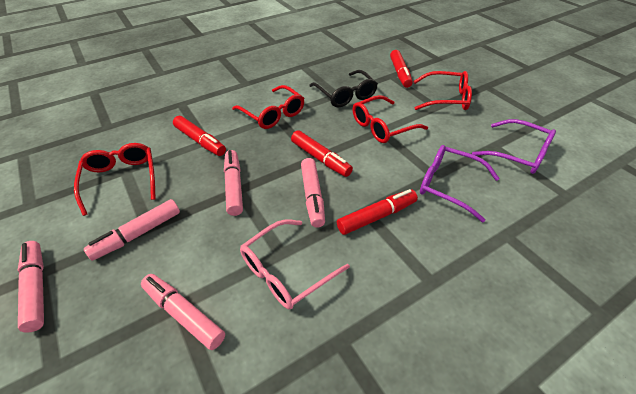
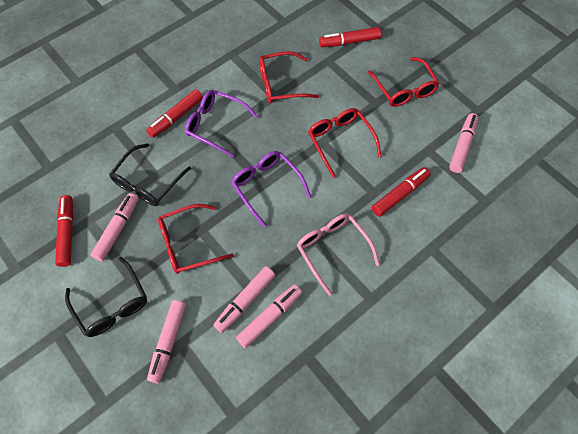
black glasses: [309,70,378,108] = 1 -> [65,257,147,337] [109,143,191,206] = 2

